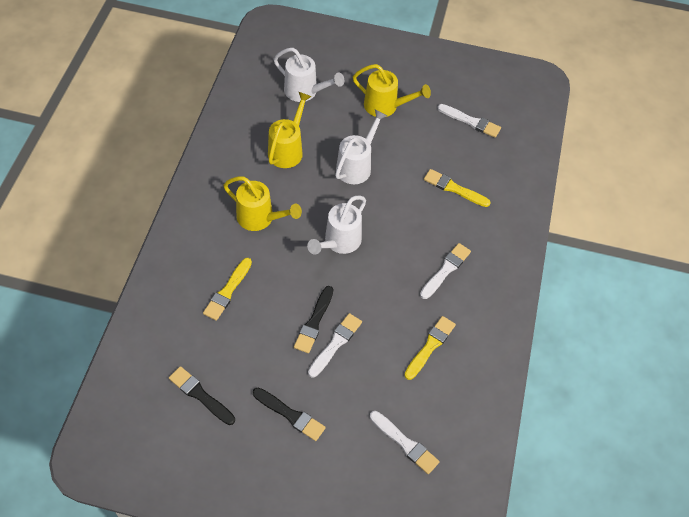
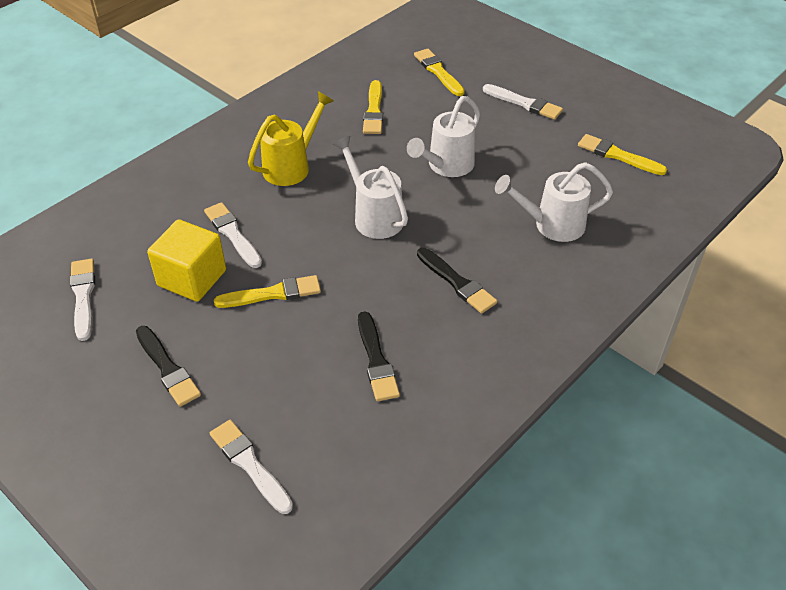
yellow brush: [203,258,252,321] [404,316,456,380] [424,169,491,207] = 3 -> [214,275,321,308] [363,80,383,134] [414,49,465,96] [578,134,667,175] = 4
yellow cube: none = 0 -> [147,219,226,302] = 1
yellow watering can: [223,176,302,231] [268,92,312,168] [353,64,431,117] = 3 -> [248,91,334,186] = 1

